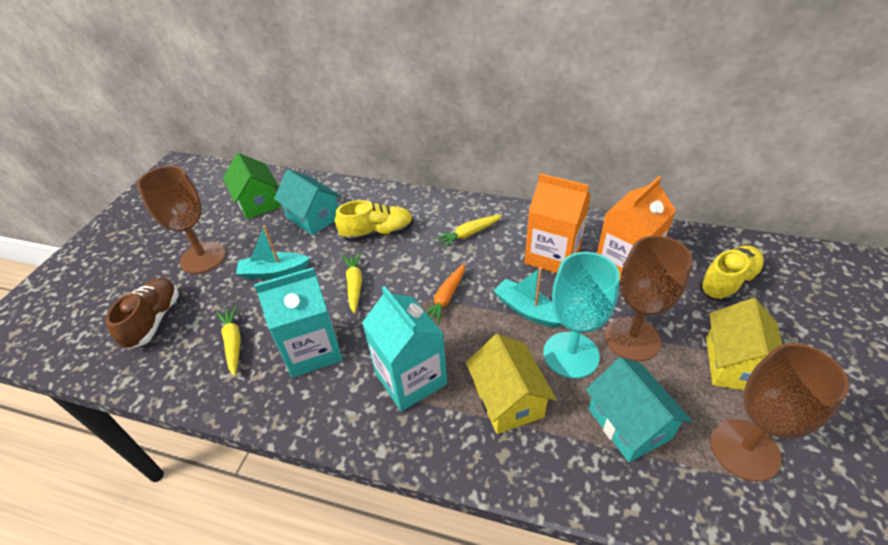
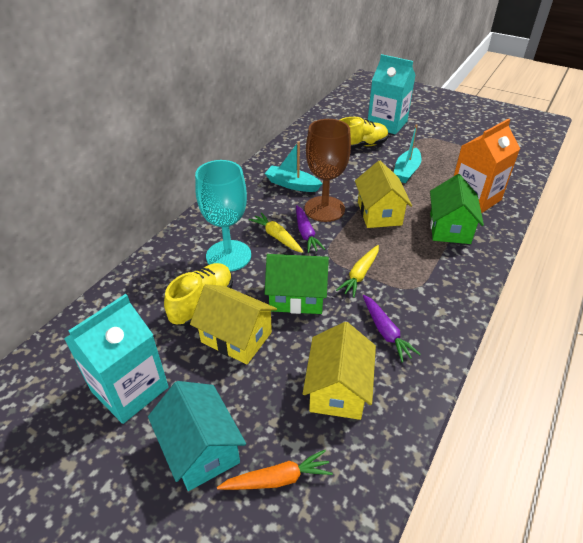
brown goblet: [137,166,226,274] [605,235,692,361] [710,343,849,482] = 3 -> [304,119,351,222] = 1
brown shoe: [106,278,179,349] = 1 -> none = 0
green house: [223,153,281,219] = 1 -> [265,254,329,314] [430,174,484,244] = 2
orange carton: [525,173,591,274] [597,176,676,282] = 2 -> [454,118,520,213] = 1
purple carrot: none = 0 -> [296,205,325,253] [363,295,421,362] = 2
turquoise house: [274,169,341,235] [586,357,692,462] = 2 -> [148,381,246,491] = 1
yellow carrot: [216,306,241,376] [343,252,362,314] [435,214,502,249] = 3 -> [249,212,304,253] [336,245,379,298] = 2
yellow house: [466,334,556,434] [706,298,782,390] = 2 -> [190,284,277,365] [303,322,376,420] [355,161,412,228] = 3

